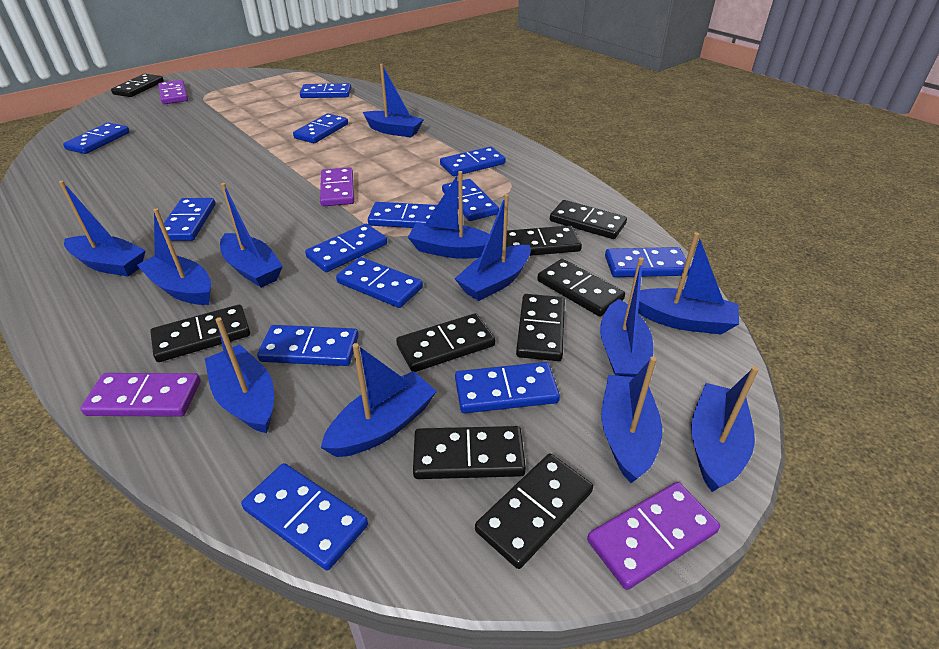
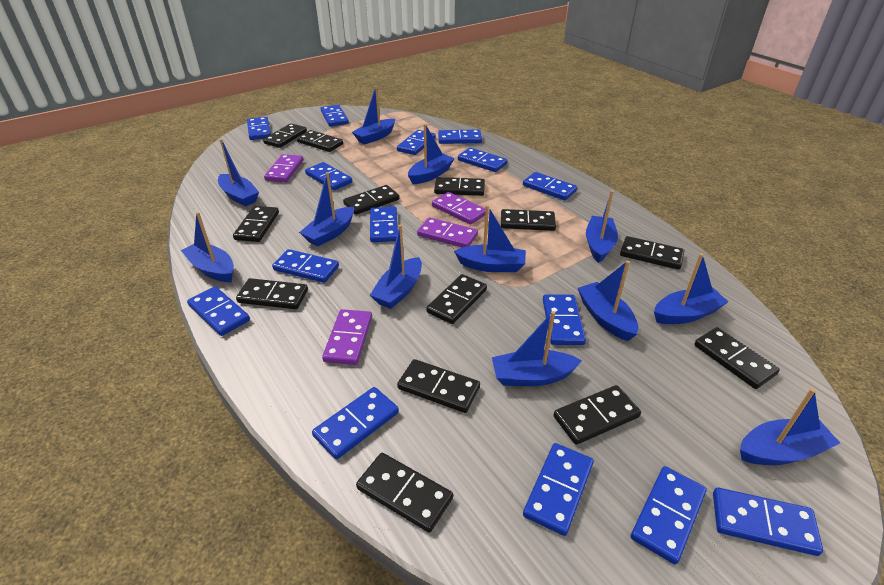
black domino: [111,74,164,97] [150,305,250,362] [396,313,495,372] [413,426,526,479] [475,453,593,569] [506,225,582,256] [516,294,565,361] [537,259,625,317] [550,200,627,239] = 9 -> [233,206,279,242] [236,278,308,309] [263,123,307,148] [297,130,343,152] [343,185,399,215] [356,453,453,533] [397,359,480,413] [426,274,487,324] [434,177,485,196] [501,209,556,231] [553,385,641,445] [620,236,684,270] [694,327,780,389] = 13
blue domino: [63,122,130,154] [164,198,215,241] [241,463,368,570] [257,325,359,366] [293,114,348,143] [300,83,351,98] [305,224,387,272] [336,257,423,308] [368,202,437,228] [440,147,506,176] [442,179,499,221] [455,362,560,413] [605,247,691,277] = 13 -> [187,286,250,336] [247,117,271,140] [272,249,339,283] [305,162,352,191] [312,387,399,459] [320,105,349,127] [370,207,398,242] [397,130,436,155] [438,129,482,144] [458,148,508,172] [523,172,577,200] [523,443,594,536] [543,294,586,345] [631,466,707,565] [713,487,823,556] = 15

